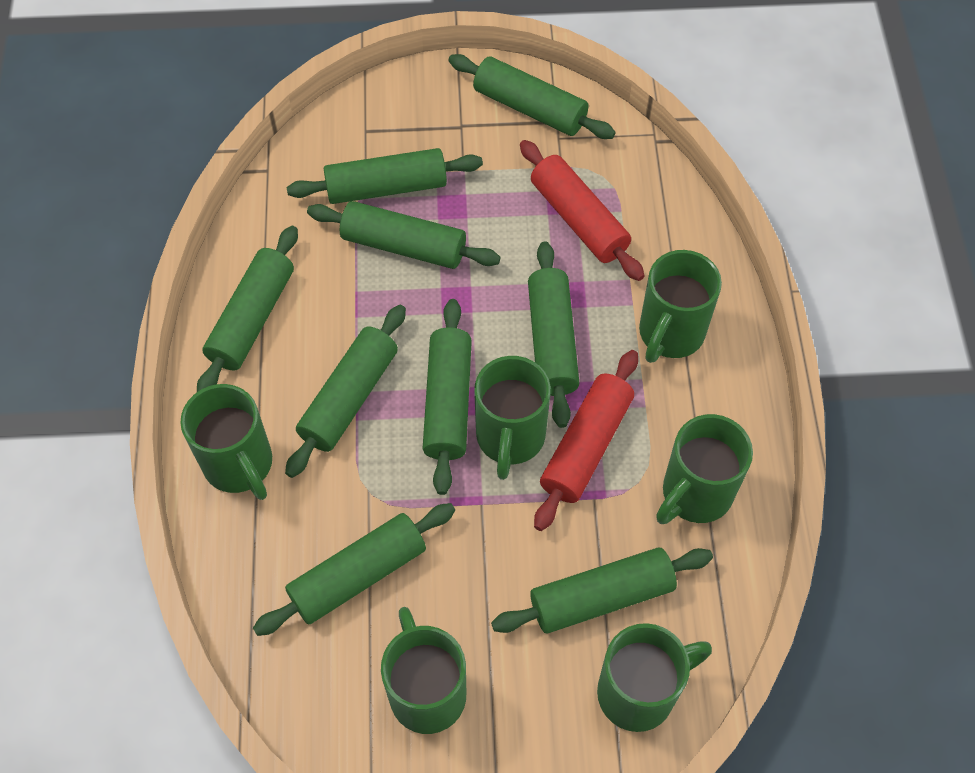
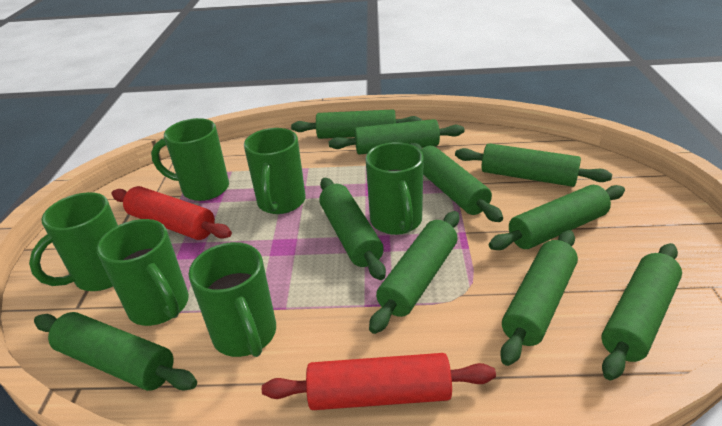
green rolling pin: [197,226,298,392] [253,503,455,636] [285,305,406,478] [287,148,483,204] [307,201,501,269] [423,299,472,495] [448,54,616,139] [491,548,713,633] [528,241,580,428] = 9 -> [34,312,197,391] [291,110,422,139] [319,178,386,280] [329,119,465,155] [369,211,459,334] [410,143,503,222] [455,143,612,187] [489,185,625,250] [500,230,578,366] [601,243,682,380] = 10

